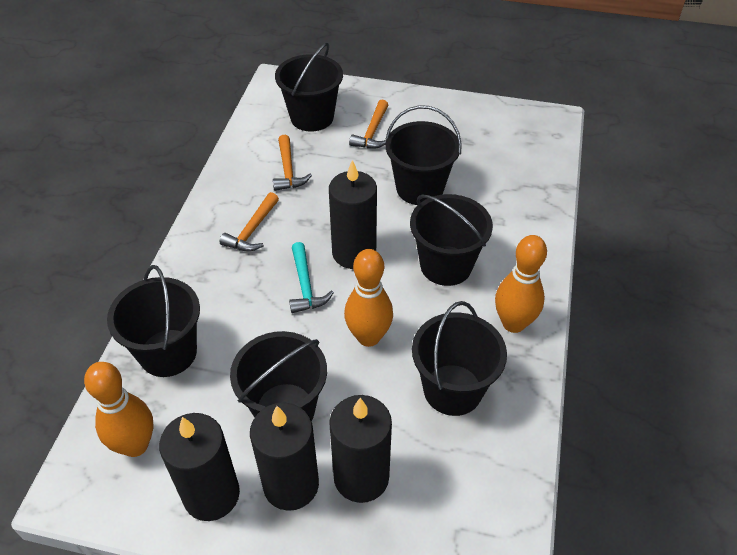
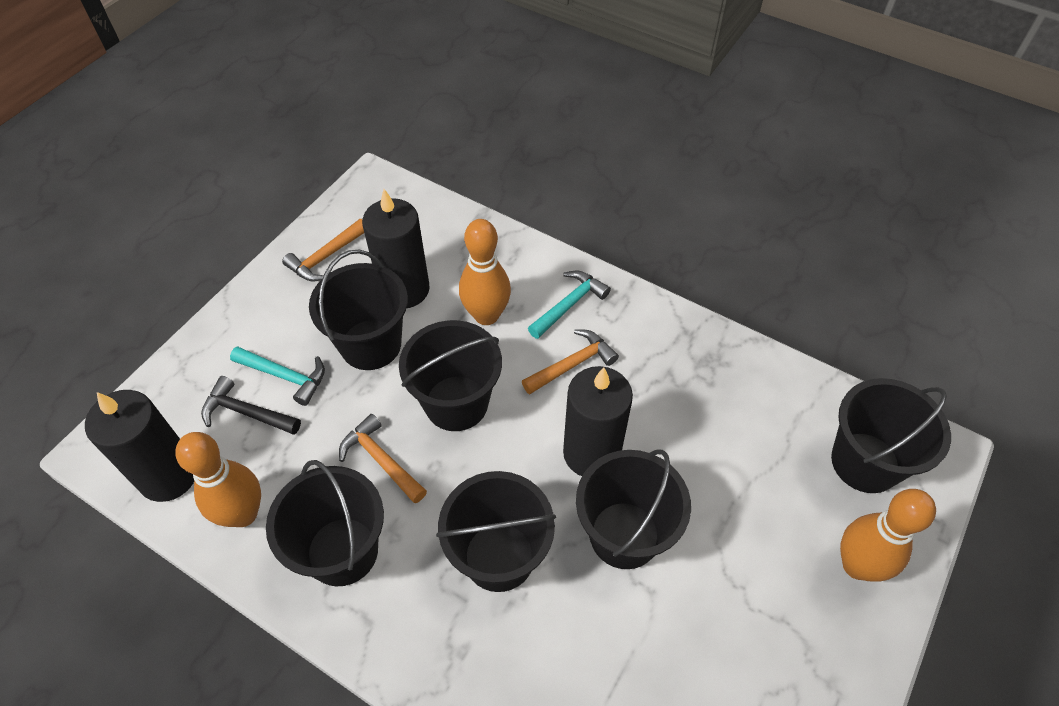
black candle: [159,413,240,521] [250,402,319,511] [329,160,377,269] [329,395,392,503] = 4 -> [85,390,194,502] [362,189,430,308] [563,366,633,476] = 3
black hammer: none = 0 -> [201,376,301,435] = 1
turquoise hammer: [289,242,334,313] = 1 -> [230,346,325,406] [528,271,611,339] = 2

